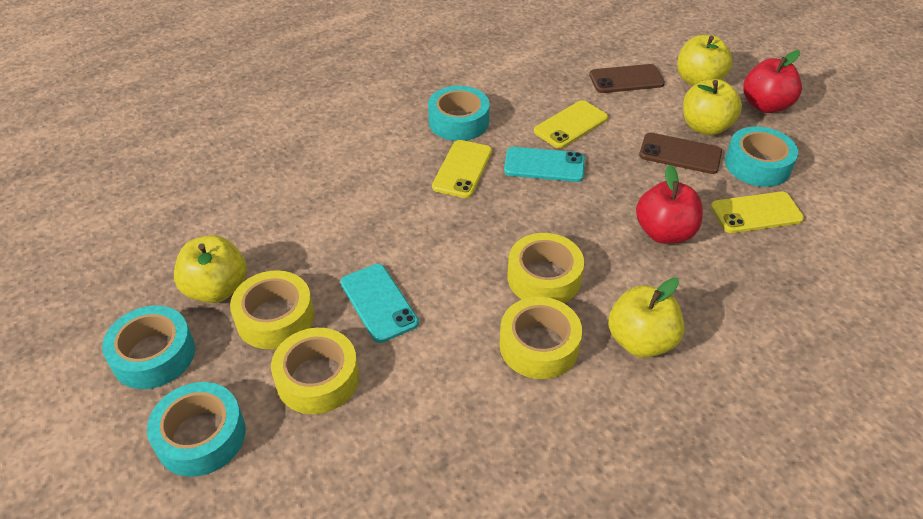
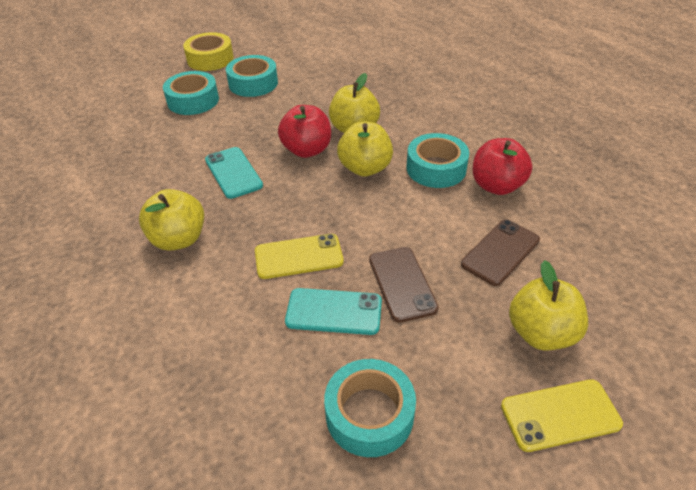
yellow phone: [432,140,492,198] [534,100,608,149] [711,192,804,233] = 3 -> [255,234,344,279] [501,379,623,452] = 2
yellow tape: [230,270,314,349] [271,328,359,414] [500,297,582,379] [507,233,584,303] = 4 -> [183,32,234,71] = 1

